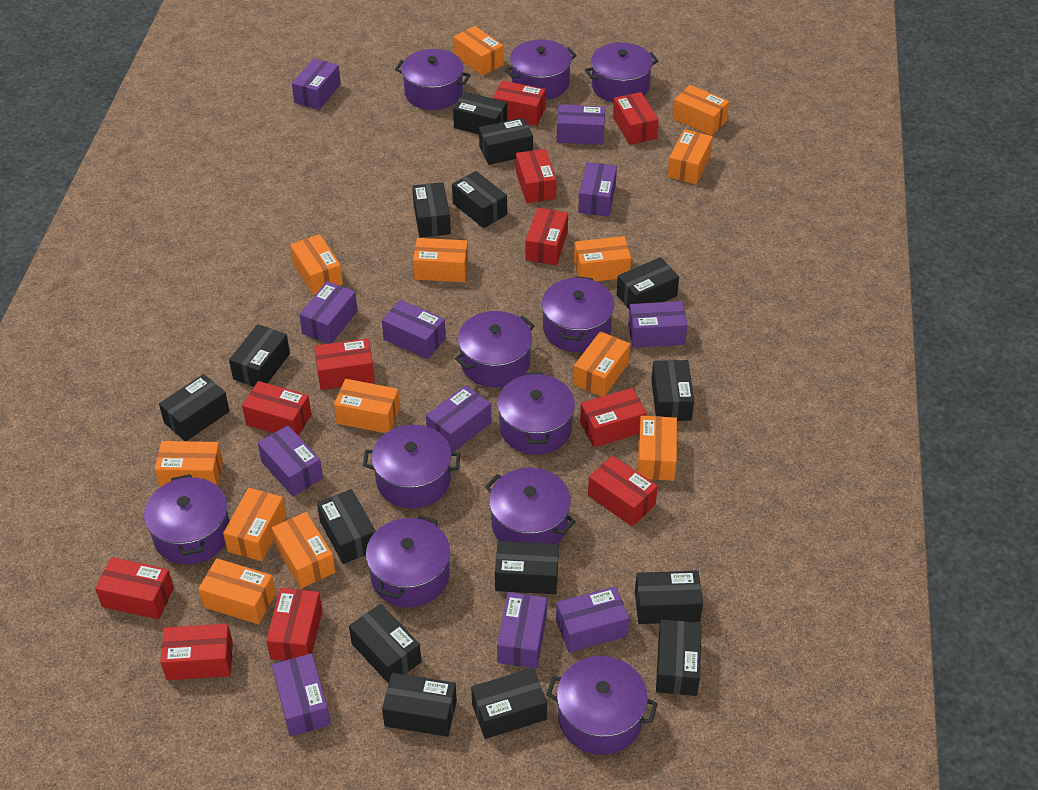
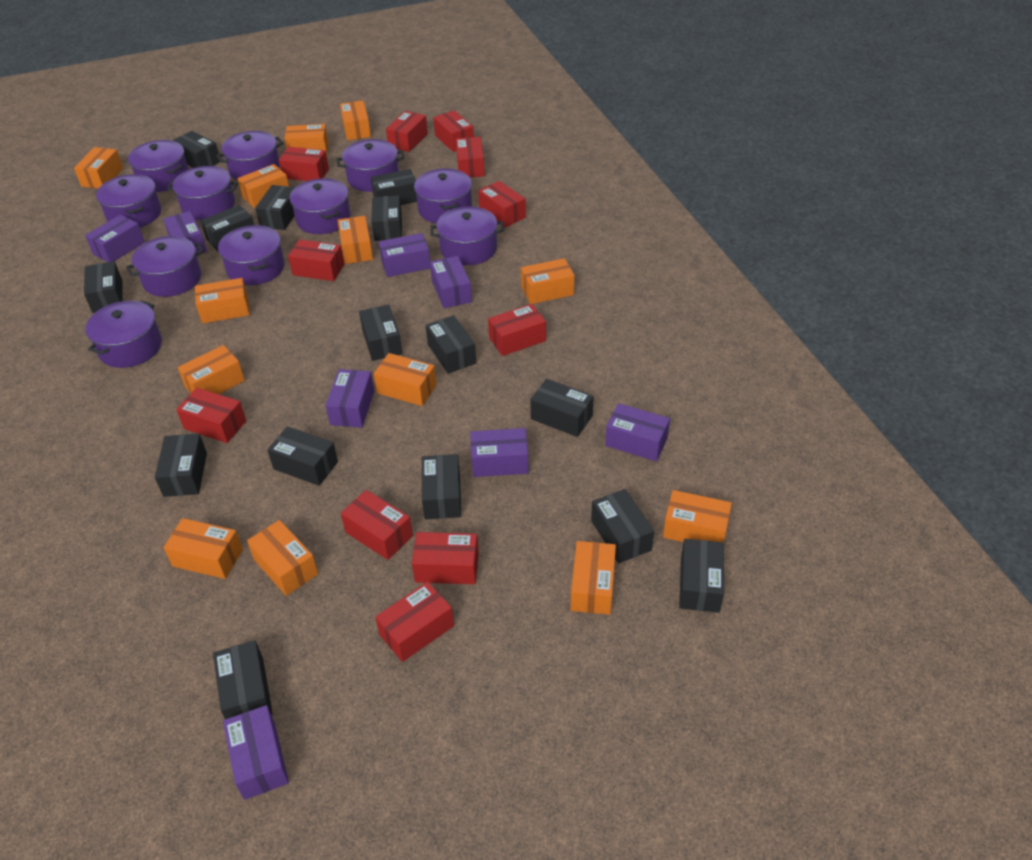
purple box: [258,425,323,496] [272,653,331,737] [292,58,341,110] [299,281,358,344] [382,300,446,359] [426,385,491,452] [497,592,547,669] [556,586,629,652] [557,104,605,145] [578,162,617,217] [628,301,688,348] = 11 -> [85,215,145,262] [163,211,207,254] [223,705,289,800] [325,369,374,428] [379,233,430,277] [430,256,472,308] [470,428,529,477] [605,403,670,461] = 8

